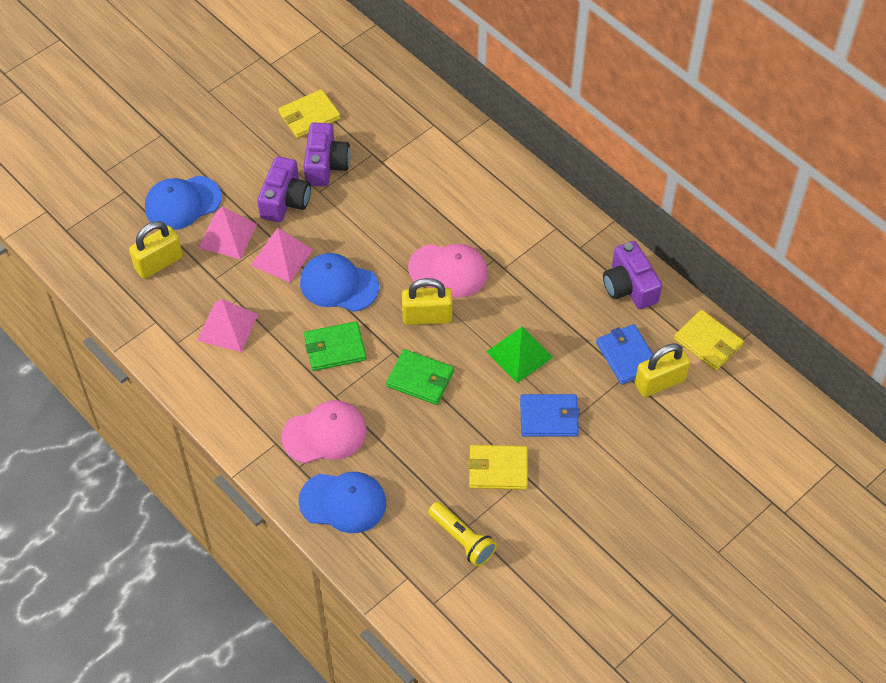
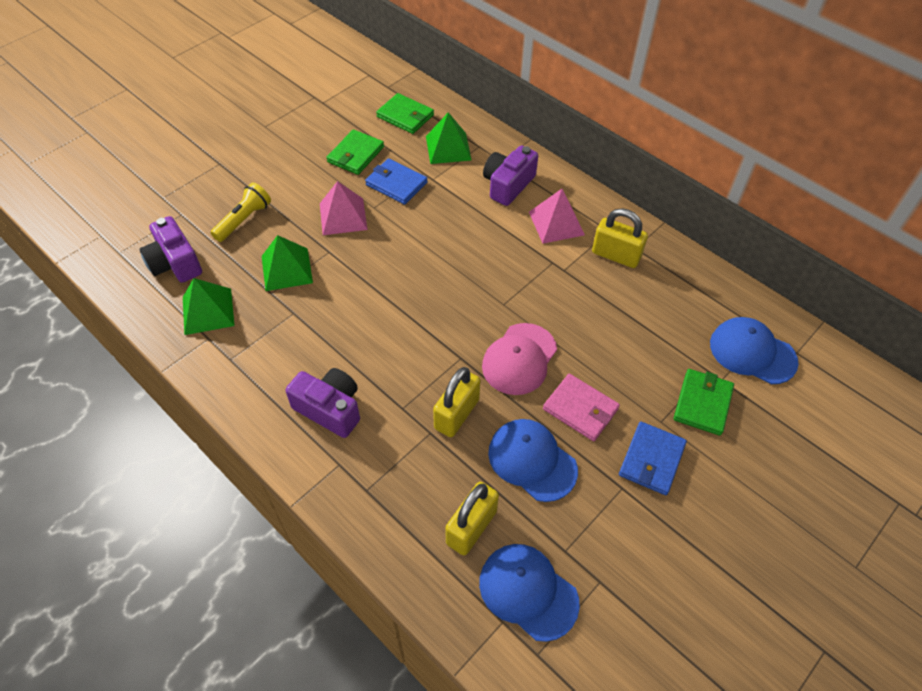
green pyramid: [486,326,553,383] = 1 -> [183,278,235,335] [262,235,313,291] [426,112,471,164] = 3
green wallet: [304,321,366,371] [386,349,454,405] = 2 -> [327,130,384,175] [376,93,434,134] [674,369,734,436] = 3
pink cap: [282,400,367,463] [408,244,488,298] = 2 -> [482,323,557,395] = 1
pink pyramid: [197,299,258,352] [198,206,257,259] [251,228,313,283] = 3 -> [320,181,368,235] [529,189,585,244] = 2
pink wallet: none = 0 -> [543,374,620,441] = 1
yellow wallet: [279,89,341,138] [468,445,528,490] [674,310,744,371] = 3 -> none = 0

